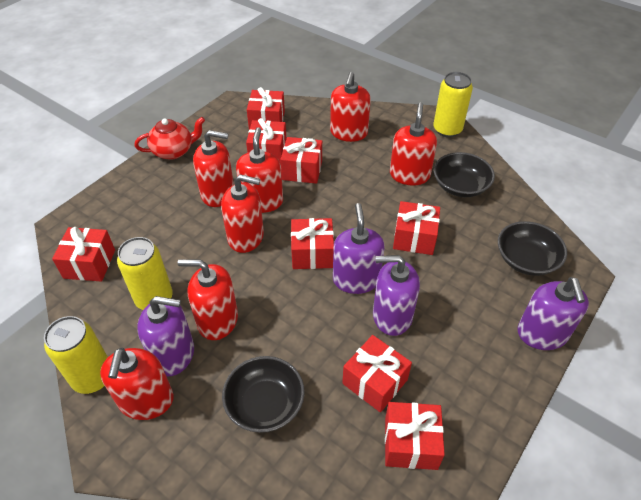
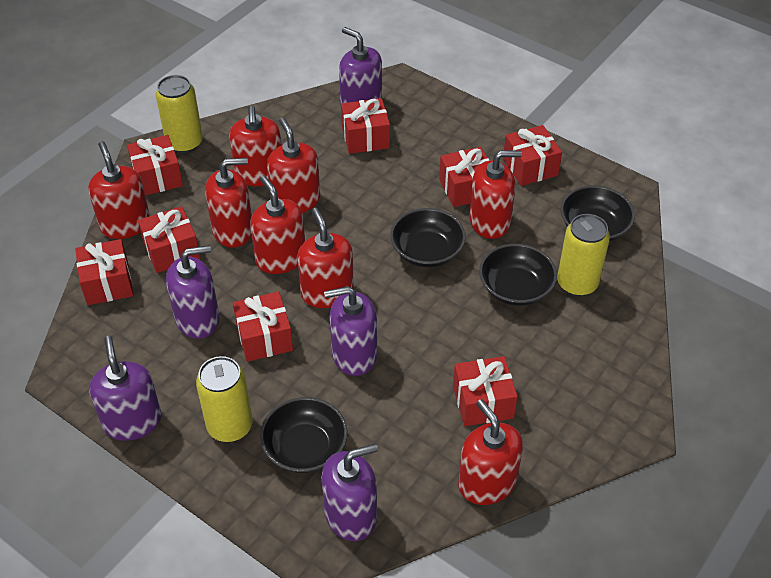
black bowl: [222,356,305,433] [434,152,495,197] [498,221,567,276] = 3 -> [260,397,347,473] [390,208,466,267] [479,244,557,306] [560,186,635,242] = 4
purple soap dispenser: [137,296,194,376] [333,203,384,294] [373,255,420,336] [517,277,589,350] = 4 -> [89,336,161,441] [166,245,219,339] [322,443,378,541] [324,286,377,376] [339,27,382,104] = 5
red soap dispenser: [100,348,174,420] [178,259,238,340] [193,130,234,207] [221,174,264,253] [236,127,283,213] [330,72,371,142] [390,102,437,185] = 7 -> [88,141,150,239] [205,158,252,248] [229,105,281,186] [250,175,305,274] [267,118,320,213] [297,208,354,308] [458,399,523,505] [469,150,522,239] = 8
red teapot: [134,117,205,160] = 1 -> none = 0

